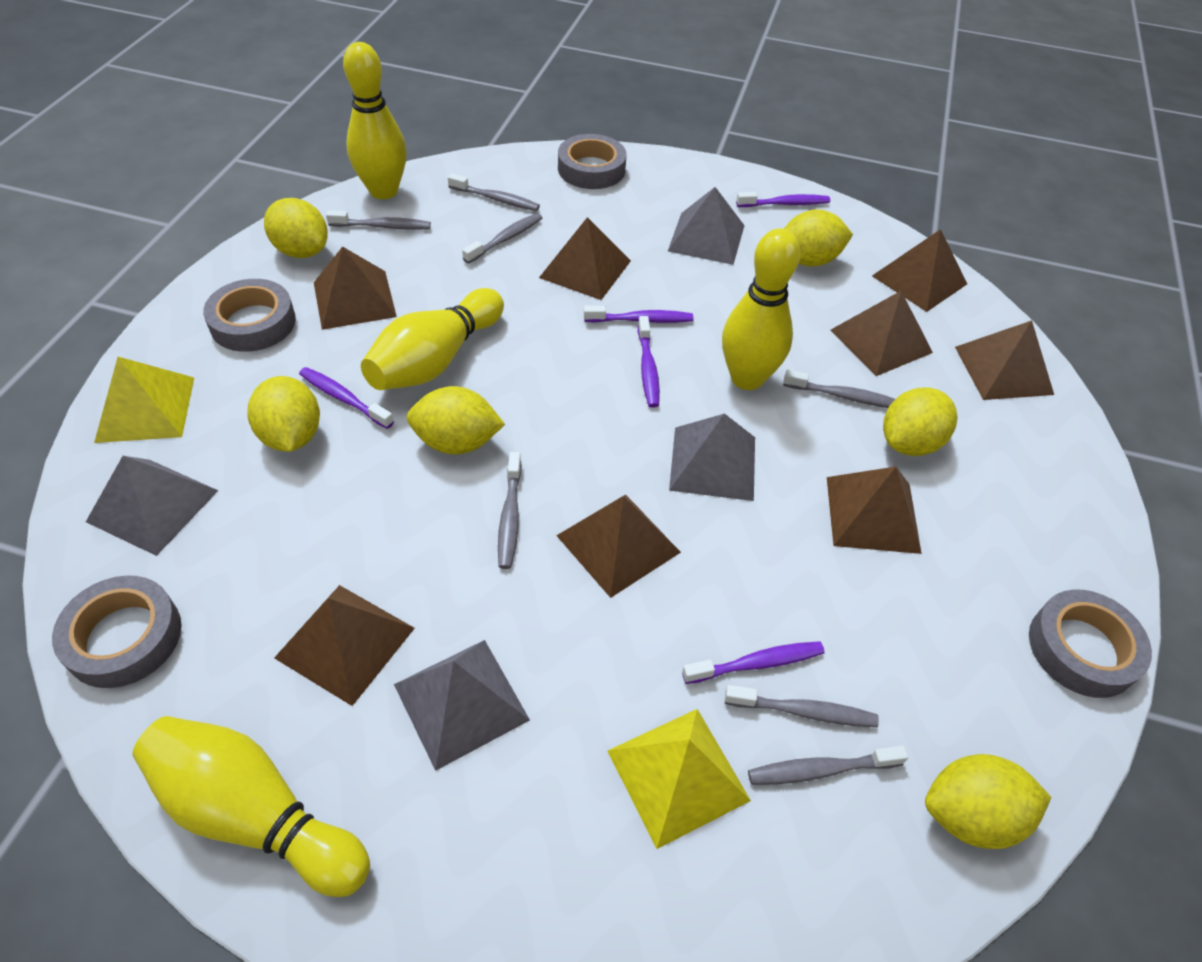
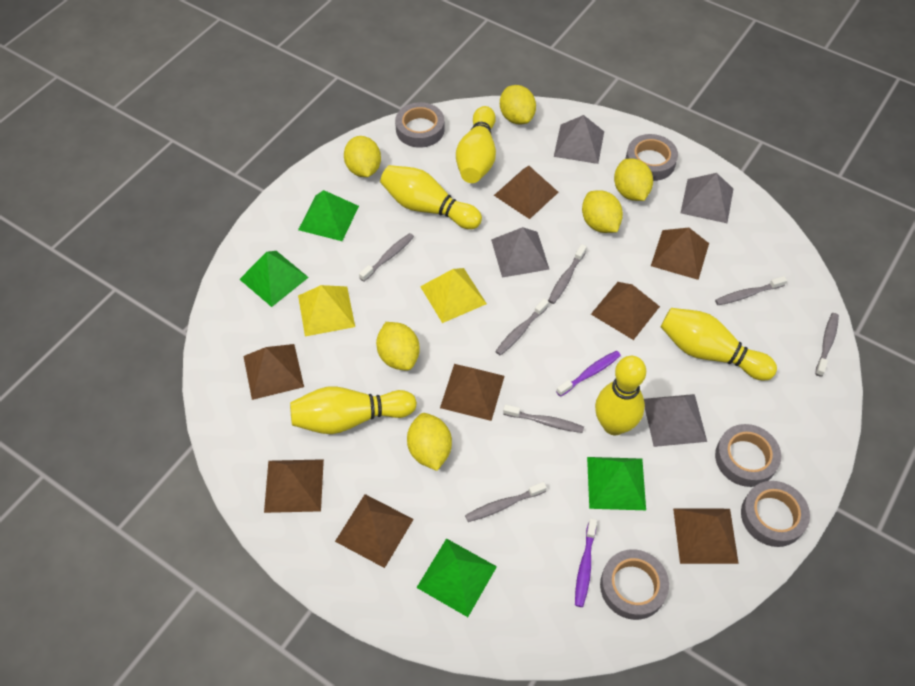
green pyramid: none = 0 -> [239,251,309,307] [298,190,359,241] [416,538,497,617] [587,457,646,510] = 4
grey tape: [52,575,182,688] [203,279,296,352] [558,134,626,189] [1029,590,1152,698] = 4 -> [395,102,445,148] [600,549,669,620] [626,134,678,181] [715,424,781,487] [741,481,810,547] = 5
purple toothbrush: [299,367,394,429] [584,306,693,323] [638,316,660,408] [682,641,825,684] [736,192,830,207] = 5 -> [556,351,621,397] [575,519,597,607] = 2
yellow bowling pin: [132,716,370,897] [343,42,406,199] [361,288,504,390] [722,228,800,390] = 4 -> [290,387,417,434] [380,165,482,229] [456,106,496,183] [595,356,646,435] [661,308,777,380] = 5

